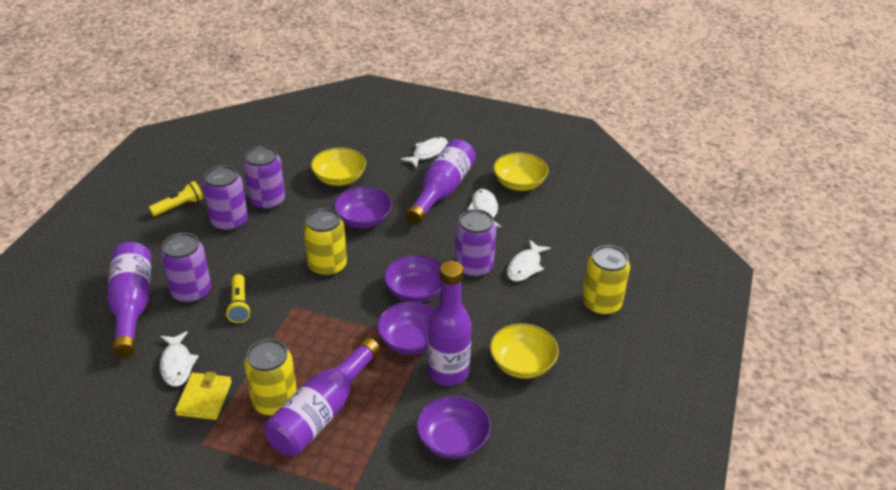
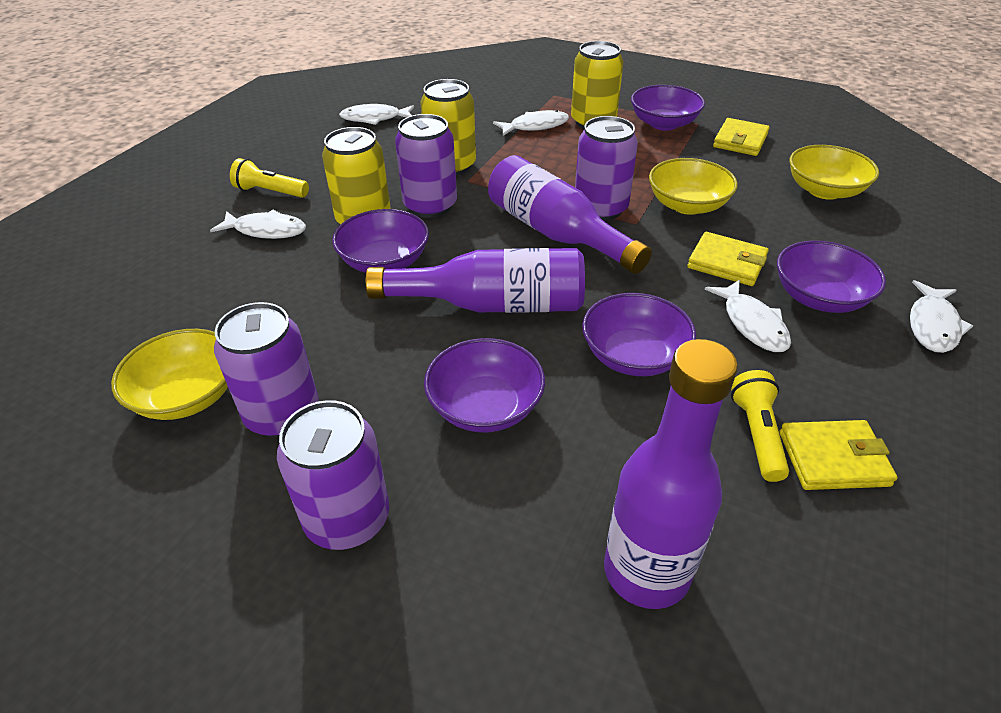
purple bottle: [107,242,151,358] [264,337,380,456] [406,139,476,225] [427,261,472,386] = 4 -> [365,248,585,313] [488,155,652,274] [604,339,738,609] = 3
purple bowl: [334,187,392,228] [377,302,434,355] [384,255,442,303] [416,396,491,459] = 4 -> [332,209,429,273] [424,338,545,432] [582,293,696,376] [631,85,705,131] [777,240,886,313] = 5
white fish: [160,331,198,387] [401,137,448,168] [467,189,501,228] [507,240,551,282] = 4 -> [210,210,306,239] [339,104,414,125] [493,110,569,136] [705,279,791,352] [910,280,973,353] = 5
yellow wallet: [175,372,232,420] = 1 -> [688,232,768,286] [713,118,770,156] [780,420,898,490] = 3

